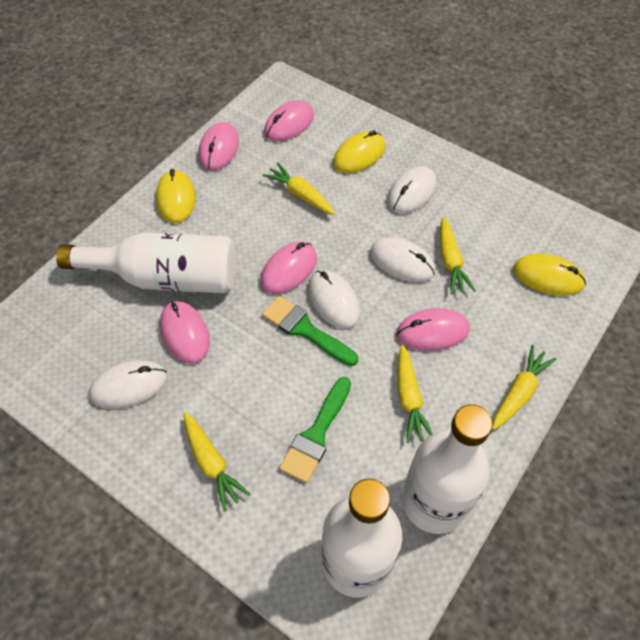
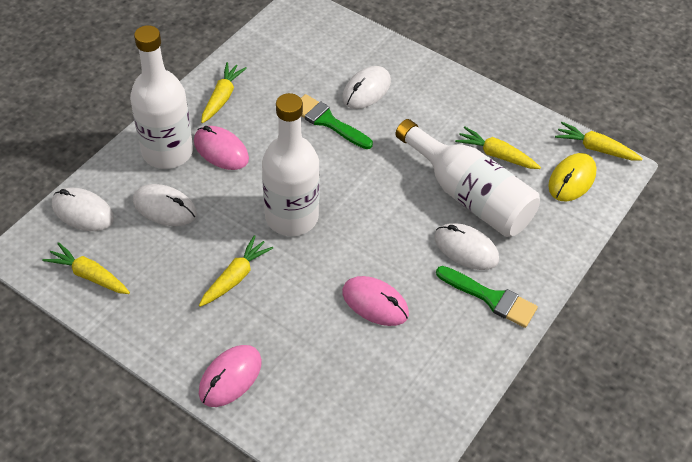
pink mouse: [160,301,210,364] [198,122,239,171] [260,242,317,294] [264,100,314,141] [397,308,470,351] = 5 -> [194,126,249,170] [199,345,262,407] [342,276,409,326] = 3
yellow mouse: [156,169,196,223] [333,130,385,173] [513,254,586,296] = 3 -> [548,153,597,201] = 1

